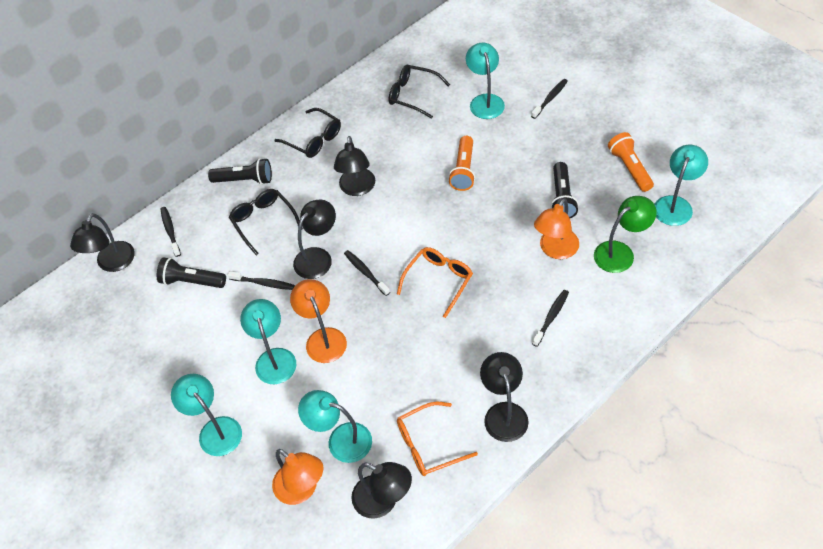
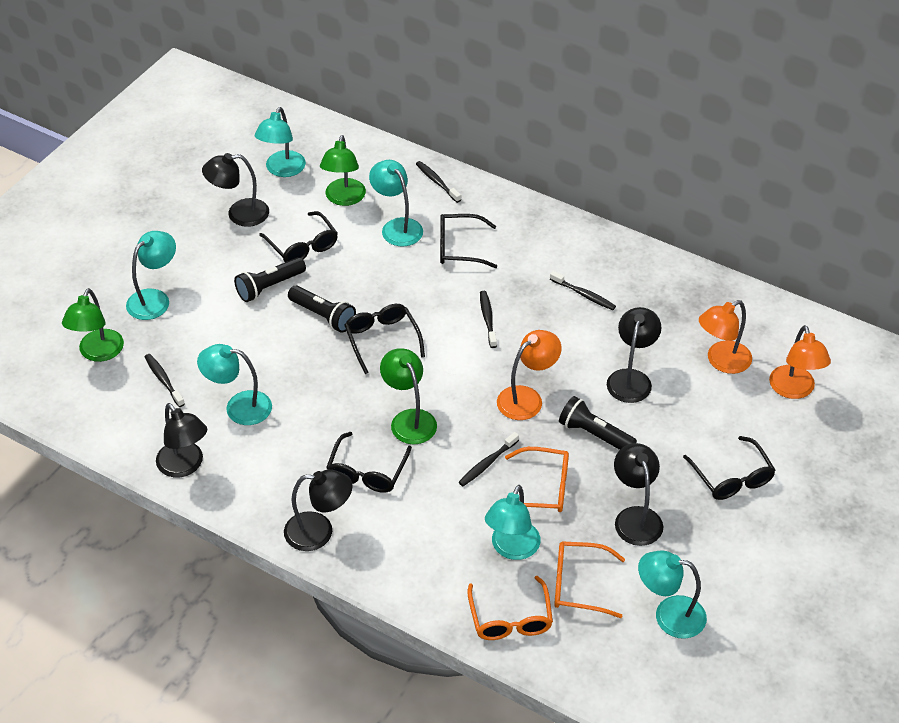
black glasses: [229,189,303,255] [274,108,341,158] [389,65,450,119] = 3 -> [259,211,338,262] [326,432,412,493] [345,304,425,374] [440,214,497,268] [683,436,776,500] = 5
green lamp: [594,196,657,273] = 1 -> [62,288,124,362] [320,135,366,206] [380,348,437,444] = 3
orange flashlight: [448,136,475,191] [608,132,654,192] = 2 -> none = 0
orange glasses: [397,247,473,318] [397,402,478,476] = 2 -> [467,576,553,640] [505,447,569,512] [554,541,625,618] = 3
turquoise lamp: [171,374,242,456] [240,299,297,384] [298,390,372,463] [466,42,505,119] [654,145,708,226] = 5 -> [126,231,176,320] [197,344,272,425] [255,107,306,177] [369,160,423,246] [485,485,541,560] [638,550,707,639] = 6

